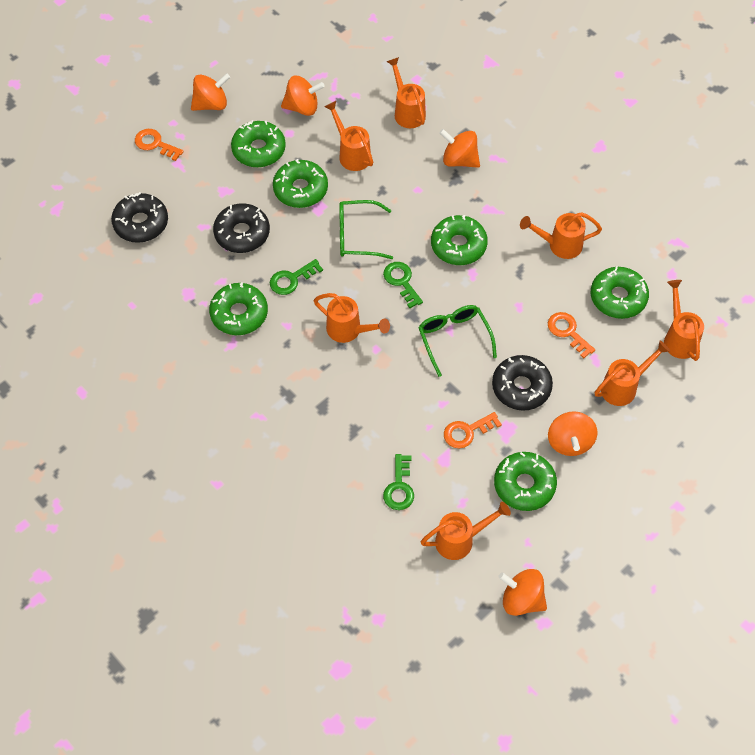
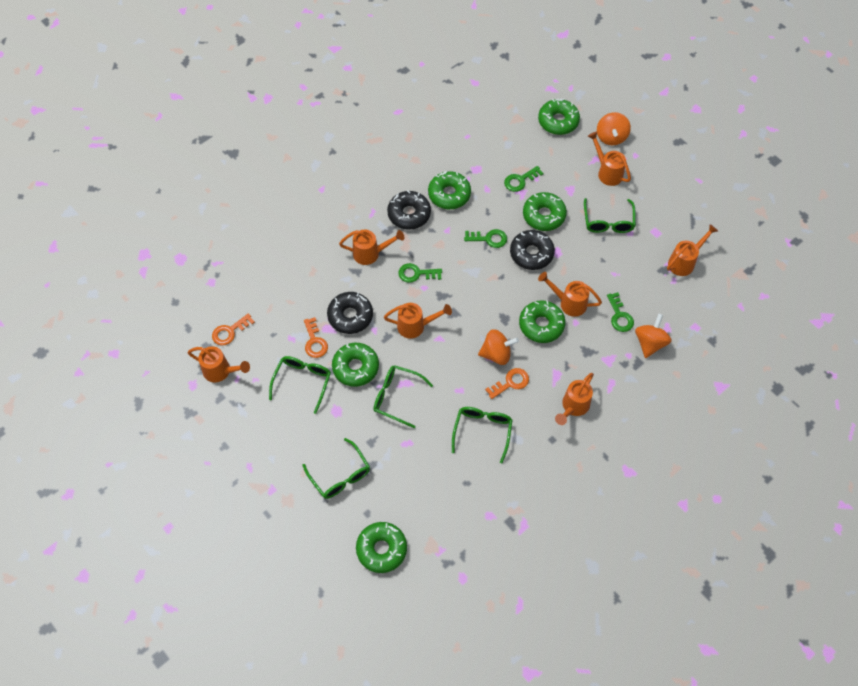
green glasses: [339,200,393,259] [418,305,497,377] = 2 -> [269,356,331,414] [303,438,370,499] [373,365,433,428] [452,407,513,463] [584,198,636,233] = 5
green key: [270,259,323,295] [383,262,423,308] [383,454,414,510] = 3 -> [398,263,442,283] [464,229,507,248] [504,166,544,192] [607,292,634,332] = 4
orange spinning top: [191,73,230,111] [281,76,325,116] [439,129,480,168] [498,569,547,616] [548,411,597,456] = 5 -> [478,329,519,365] [597,112,631,145] [635,313,672,358] = 3

